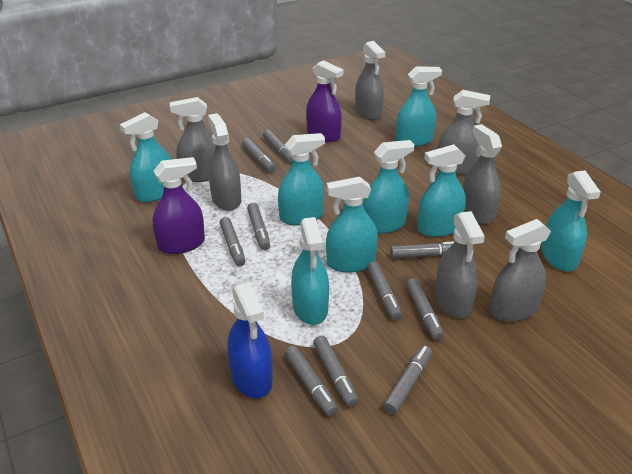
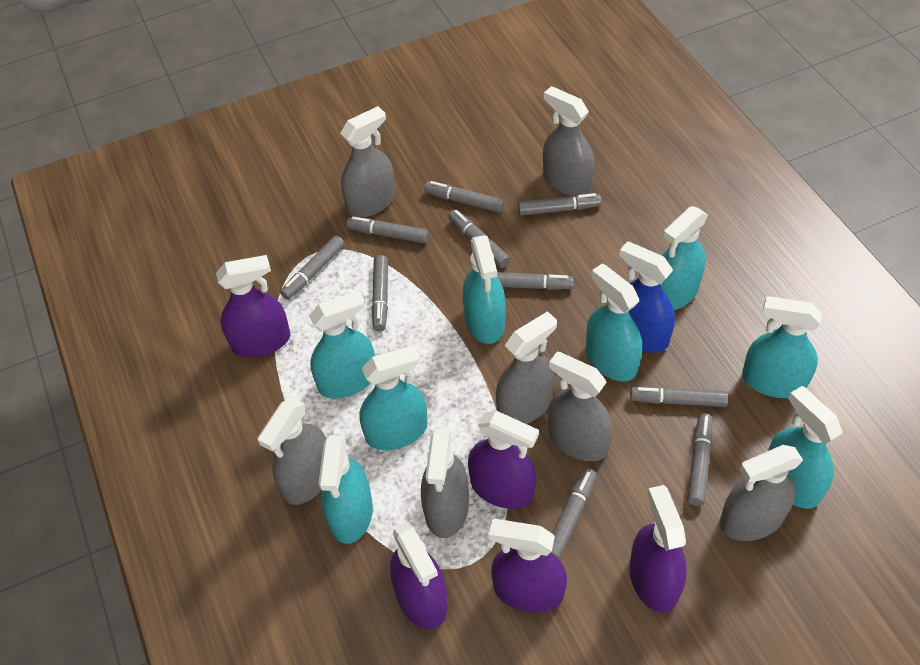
purple spray bottle: [152,157,205,254] [306,60,343,142] = 2 -> [216,255,290,357] [390,522,448,629] [468,411,539,509] [488,519,567,613] [629,485,687,613] = 5

